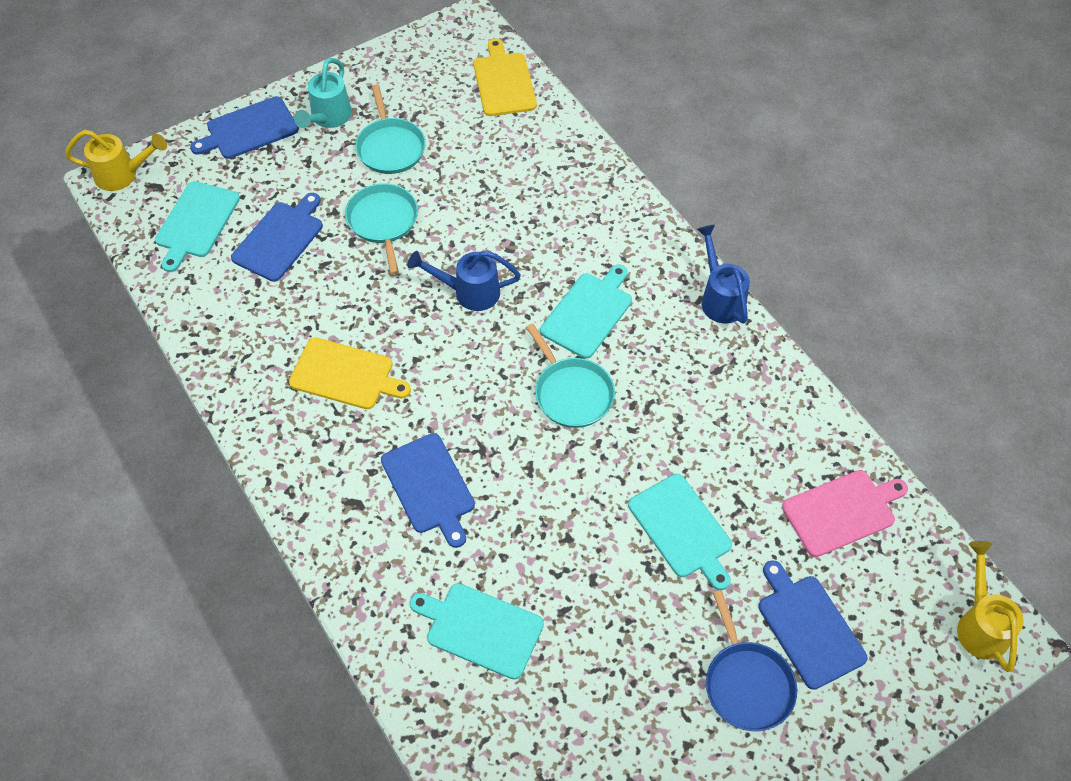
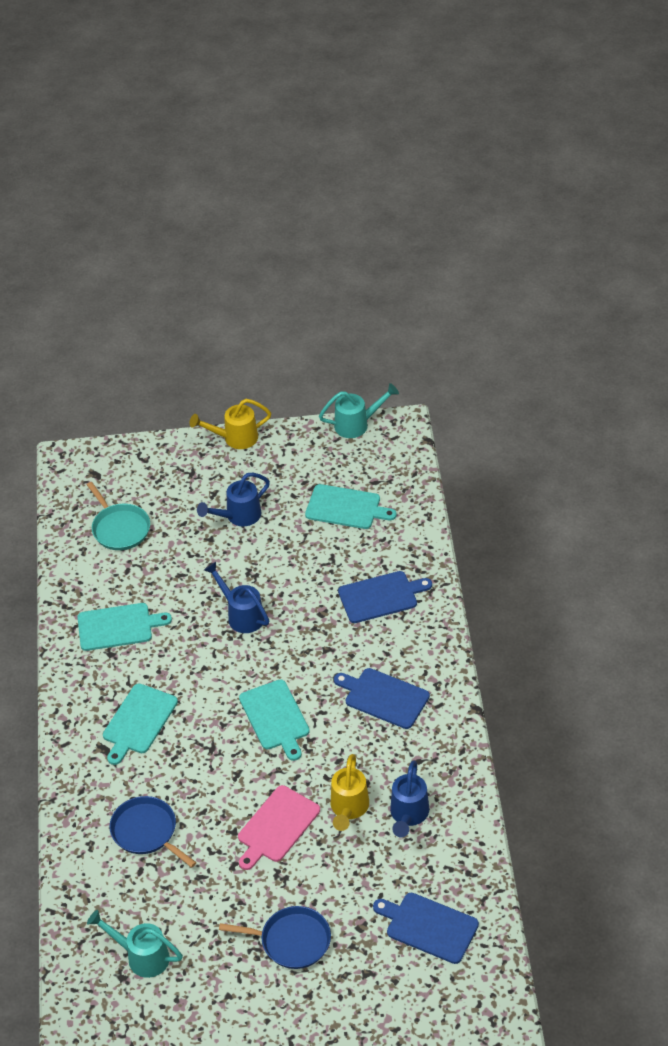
blue cutting board: [190,96,299,159] [231,193,323,282] [381,433,475,548] [758,560,867,690] = 4 -> [334,668,430,729] [338,571,432,623] [373,893,479,964] = 3
blue pan: [706,590,797,731] = 1 -> [109,796,196,868] [219,906,331,969] = 2
blue watering can: [408,250,521,311] [697,224,750,324] = 2 -> [197,473,270,526] [204,562,270,633] [390,761,429,837] = 3
turquoise pan: [345,183,418,275] [355,84,426,174] [526,323,615,428] = 3 -> [87,482,150,550] = 1
turquoise watering can: [294,58,352,128] = 1 -> [87,910,183,978] [319,383,399,438] = 2
yellow cutting board: [289,337,411,409] [473,38,537,116] = 2 -> none = 0

